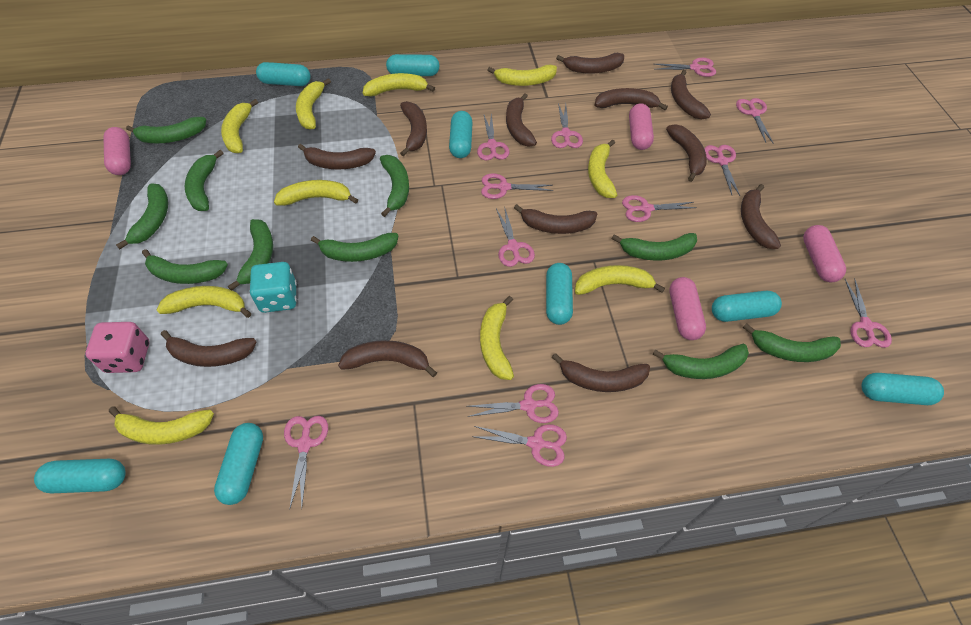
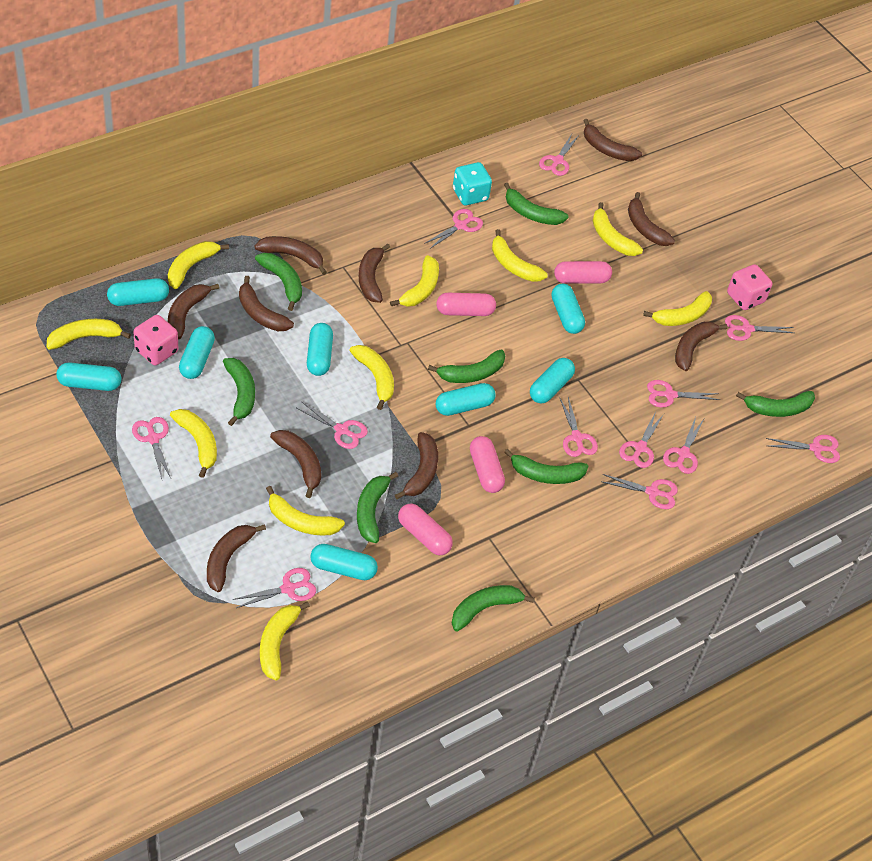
brown banana: [161,330,257,367] [298,144,376,170] [338,340,437,377] [400,101,427,157] [506,93,537,147] [514,204,597,234] [552,353,650,392] [556,53,624,74] [595,88,668,110] [666,124,707,182] [671,70,711,119] [741,184,781,249] = 12 -> [168,284,219,339] [207,524,266,592] [239,276,294,331] [255,236,327,275] [270,430,321,498] [359,244,390,303] [395,432,438,499] [583,119,642,161] [628,192,675,246] [675,322,727,371] = 10
green banana: [116,184,168,249] [126,117,206,144] [142,249,228,284] [185,150,224,211] [228,219,273,290] [311,233,398,262] [380,155,409,217] [611,233,697,261] [653,344,749,379] [743,323,841,362] = 10 -> [223,358,255,426] [255,253,302,311] [357,472,398,543] [428,350,505,383] [452,585,535,632] [504,183,569,225] [505,449,589,484] [736,391,815,417] = 8
pink dice: [86,322,150,373] = 1 -> [133,315,178,365] [727,264,772,310] = 2

